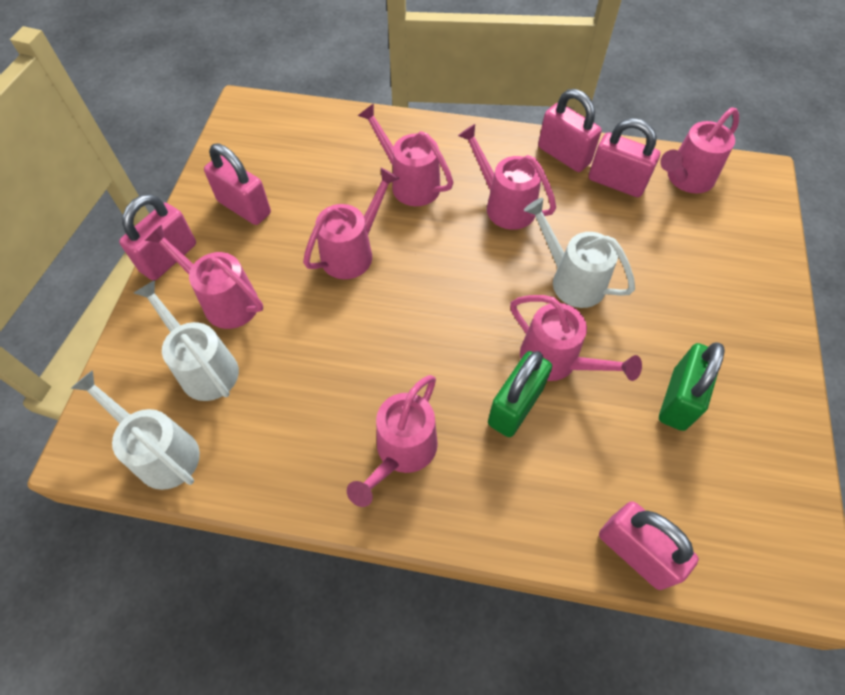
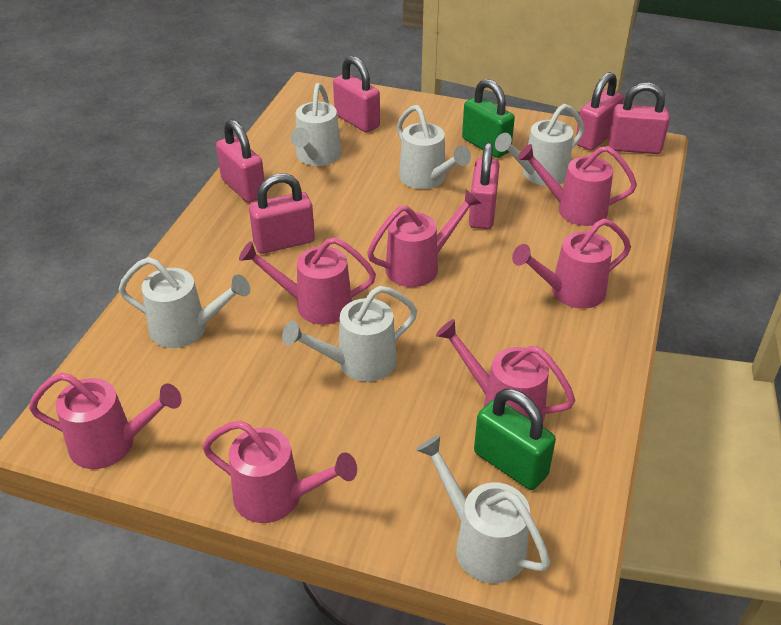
pink padlock: [119,194,196,281] [204,144,271,225] [538,89,602,172] [589,118,660,197] [599,501,699,590] = 5 -> [216,120,264,203] [249,173,315,254] [333,56,380,132] [469,142,500,229] [576,72,624,151] [609,82,670,154] = 6
white watering can: [71,370,200,490] [134,280,239,401] [524,198,635,308] = 3 -> [119,257,250,348] [282,286,417,382] [291,83,341,166] [397,105,471,189] [416,435,550,583] [495,104,585,186] = 6

